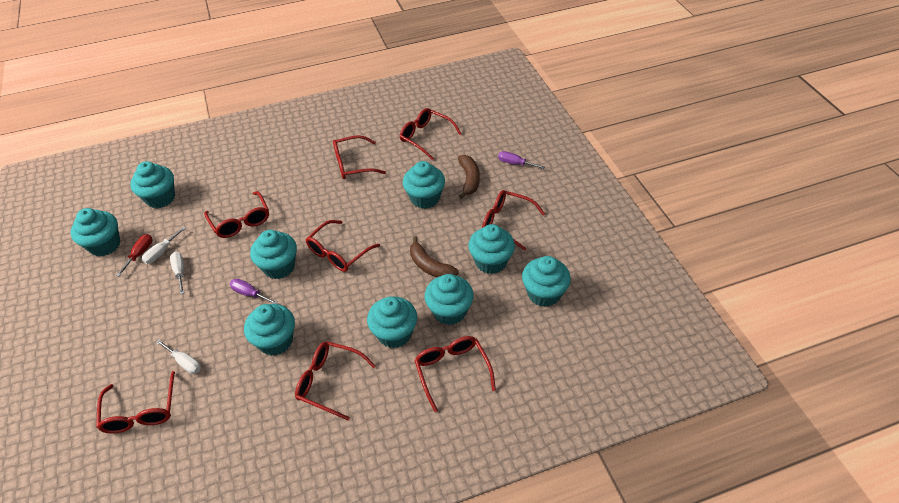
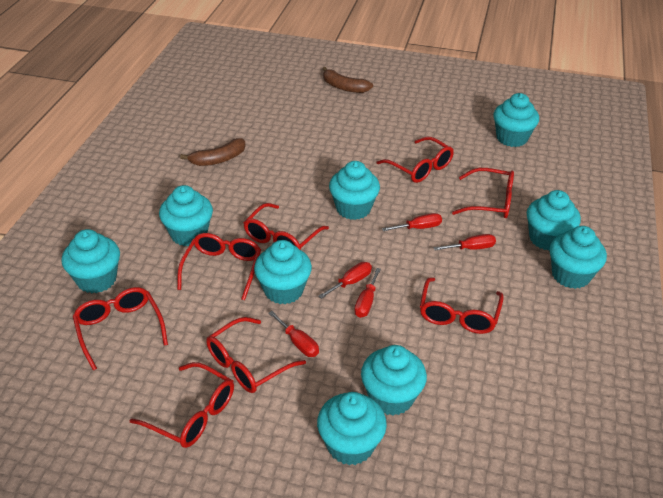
purple screwdriver: [230,279,278,304] [498,151,545,169] = 2 -> none = 0
red screwdriver: [116,234,152,276] = 1 -> [269,311,319,357] [318,262,372,299] [354,268,381,318] [382,213,442,231] [433,234,496,250] = 5
white screwdriver: [142,226,186,264] [156,340,201,374] [170,252,184,295] = 3 -> none = 0

